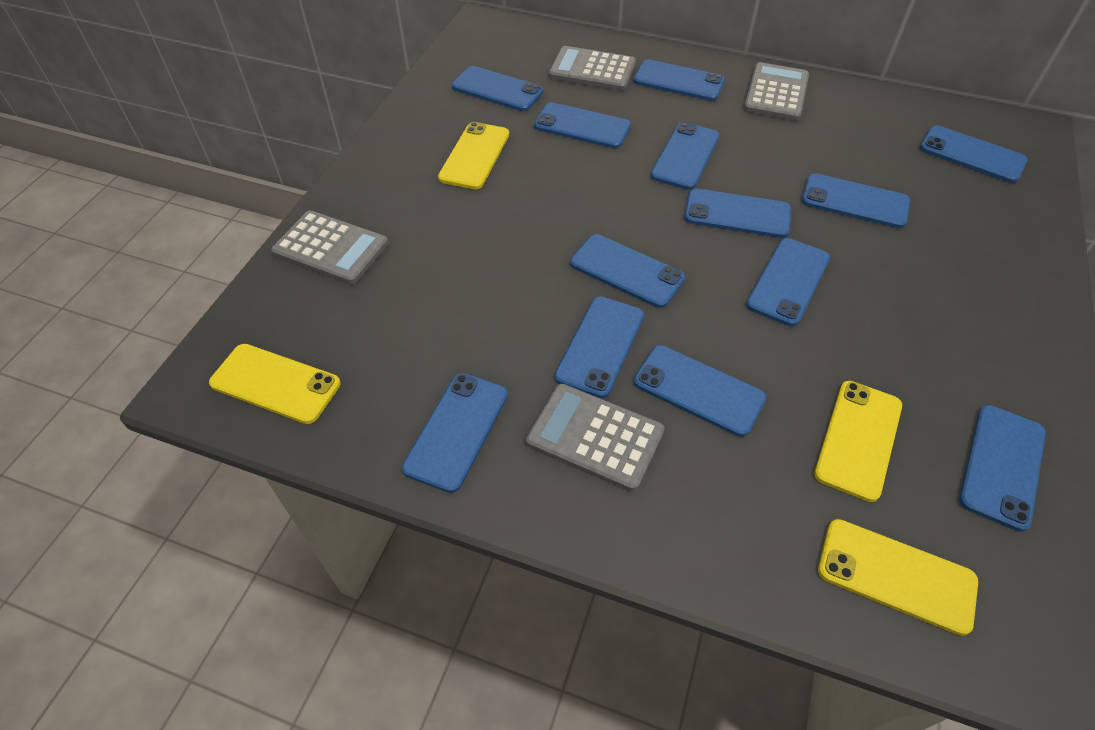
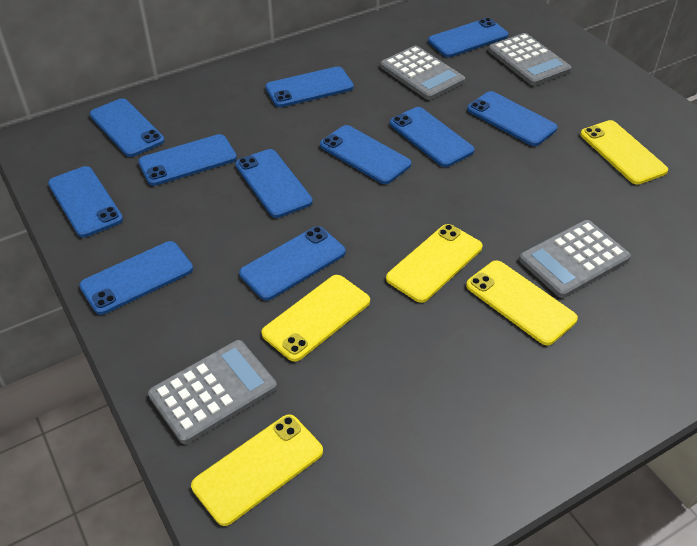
blue phone: [402,373,508,493] [452,66,543,111] [534,102,631,148] [555,296,644,398] [570,234,685,308] [633,59,725,101] [634,345,766,437] [651,122,720,190] [684,188,791,238] [746,238,830,326] [802,173,910,228] [920,125,1027,183] [959,405,1046,532] = 13 -> [48,166,123,237] [79,241,193,315] [90,98,165,157] [138,134,237,186] [235,149,313,218] [239,226,346,300] [265,67,354,107] [320,125,411,184] [390,107,475,167] [428,18,508,57] [467,91,558,146] = 11
yellow phone: [209,344,341,424] [438,122,509,189] [814,381,902,502] [818,519,978,636] = 4 -> [191,414,323,526] [261,275,370,362] [386,224,483,303] [466,260,578,345] [580,120,668,185] = 5

